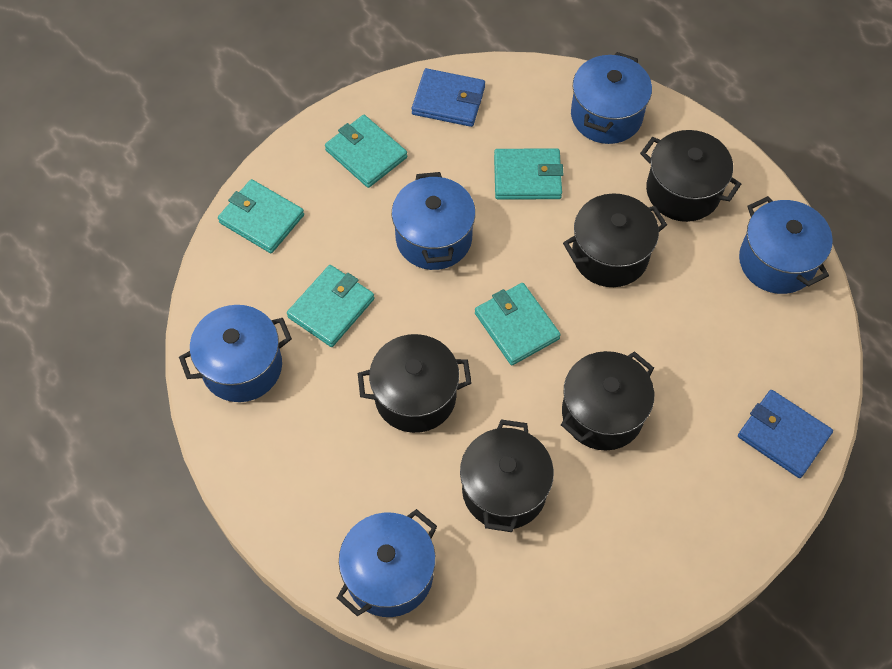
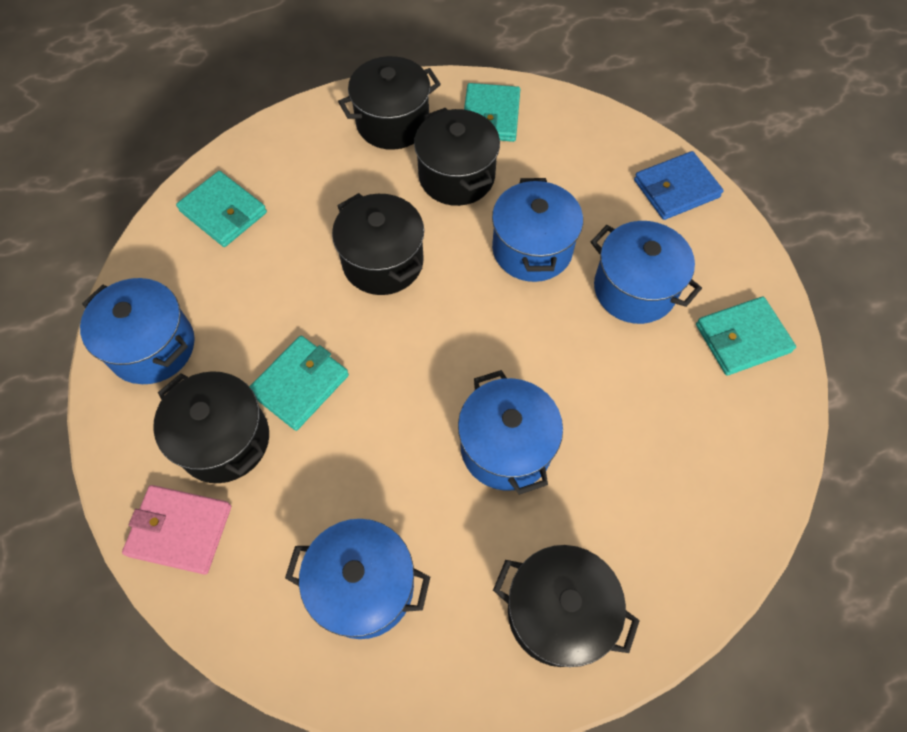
blue wallet: [412,68,485,127] [738,390,833,478] = 2 -> [634,151,724,220] = 1
pink wallet: none = 0 -> [122,485,231,575] = 1
turquoise wallet: [218,179,304,253] [287,265,375,347] [325,115,407,188] [475,283,561,365] [494,149,563,200] = 5 -> [176,171,267,247] [249,336,349,431] [464,83,520,142] [696,296,796,376] = 4

